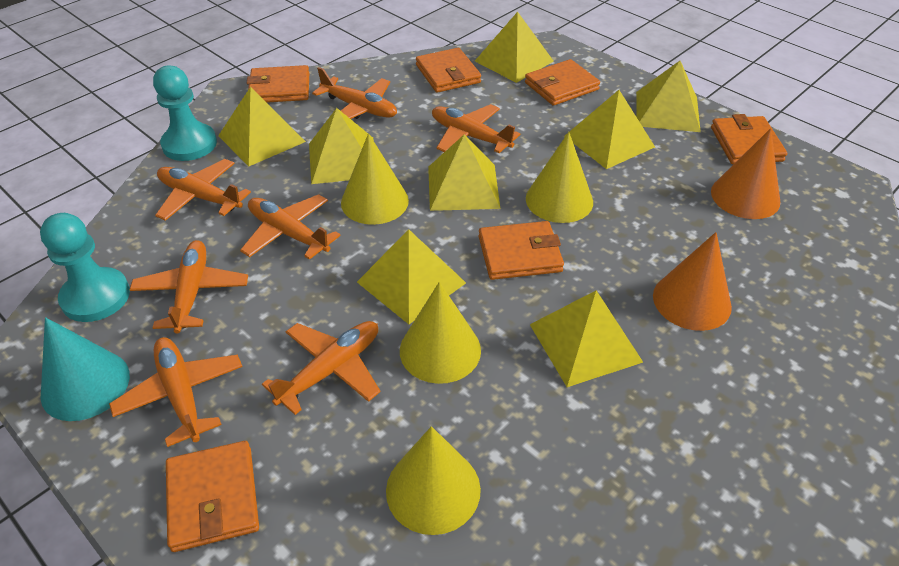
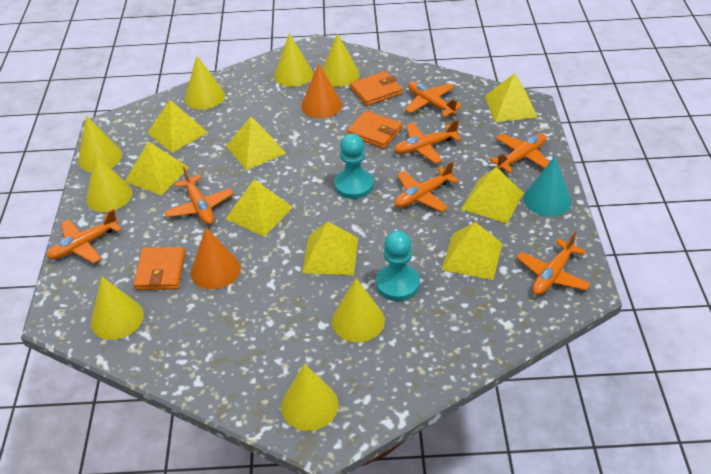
orange wallet: [166,441,259,552] [247,65,309,103] [416,48,481,93] [479,221,564,280] [525,59,600,106] [711,114,787,164] = 6 -> [133,247,186,290] [347,110,402,149] [350,71,402,106] = 3
yellow cone: [341,133,409,225] [386,426,481,535] [400,282,481,384] [526,132,593,223] = 4 -> [78,115,122,172] [86,154,132,212] [91,276,144,340] [185,56,225,110] [274,33,313,87] [281,364,339,431] [322,33,360,87] [332,278,385,342] = 8

